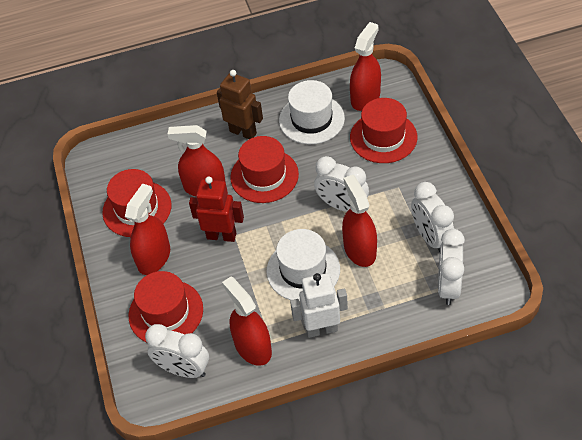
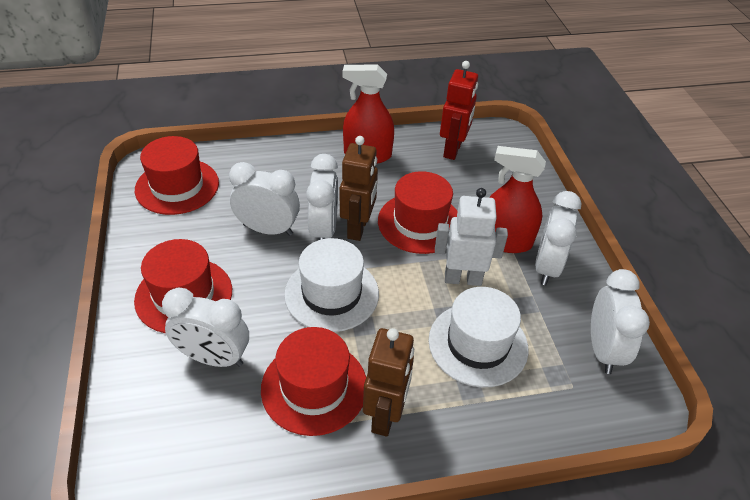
brown robot: [217,70,263,139] = 1 -> [340,136,378,241] [363,328,414,437] = 2
red spray bottle: [125,183,170,275] [167,125,226,196] [222,277,272,366] [342,175,377,267] [350,22,381,111] = 5 -> [343,64,394,164] [489,146,546,253] = 2
white clock: [145,324,209,378] [314,156,369,212] [411,182,454,253] [438,229,465,305] = 4 -> [162,288,249,367] [229,162,300,236] [306,154,338,240] [535,191,581,285] [591,269,650,374] = 5

